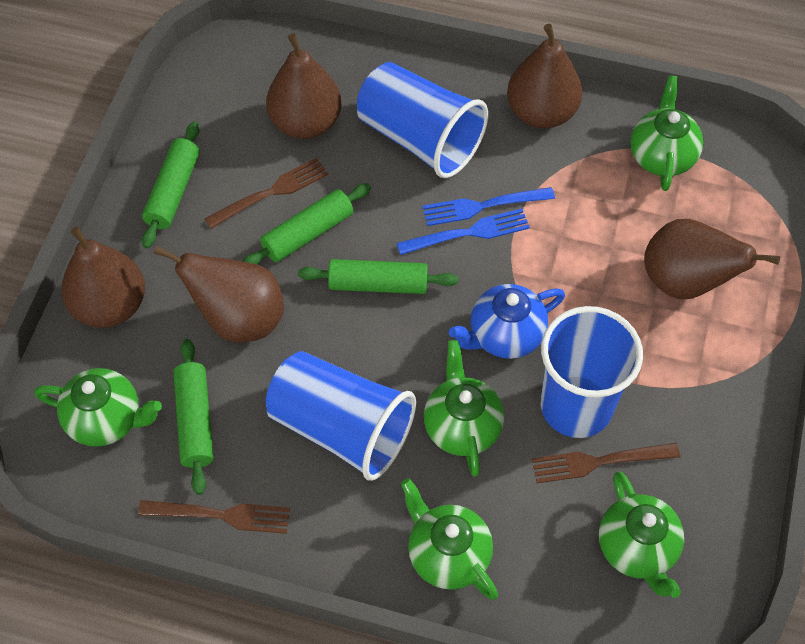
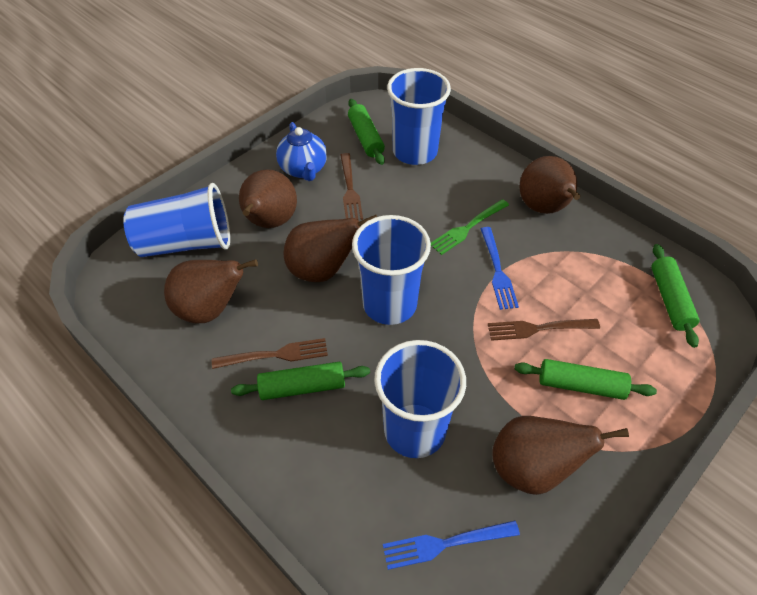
blue cup: [266,351,416,481] [357,62,488,178] [541,306,643,438] = 3 -> [123,183,230,257] [352,215,431,325] [374,340,466,458] [387,68,451,165] = 4
green fork: none = 0 -> [431,199,509,255] = 1
green teapot: [34,368,162,447] [401,478,498,600] [424,340,504,477] [599,471,684,598] [630,75,703,191] = 5 -> none = 0

